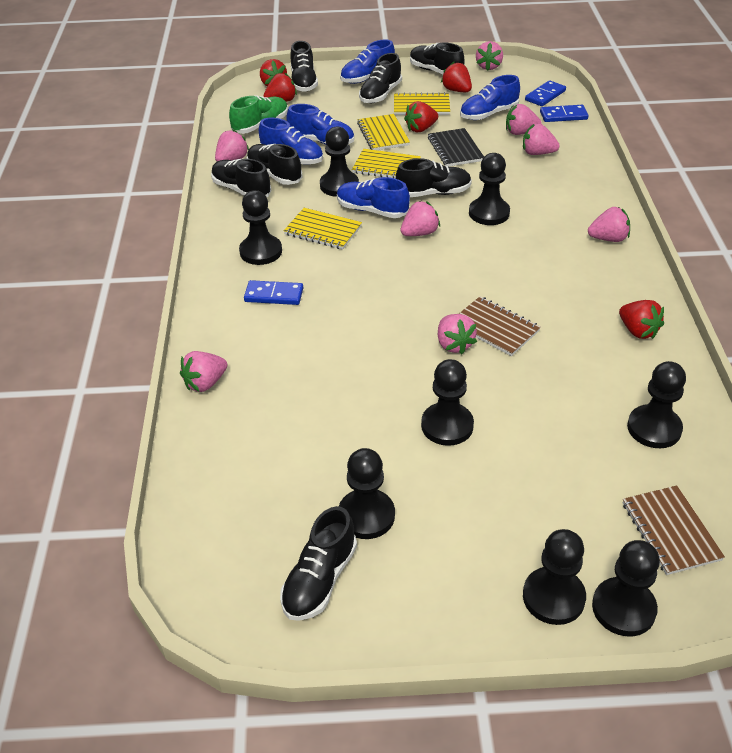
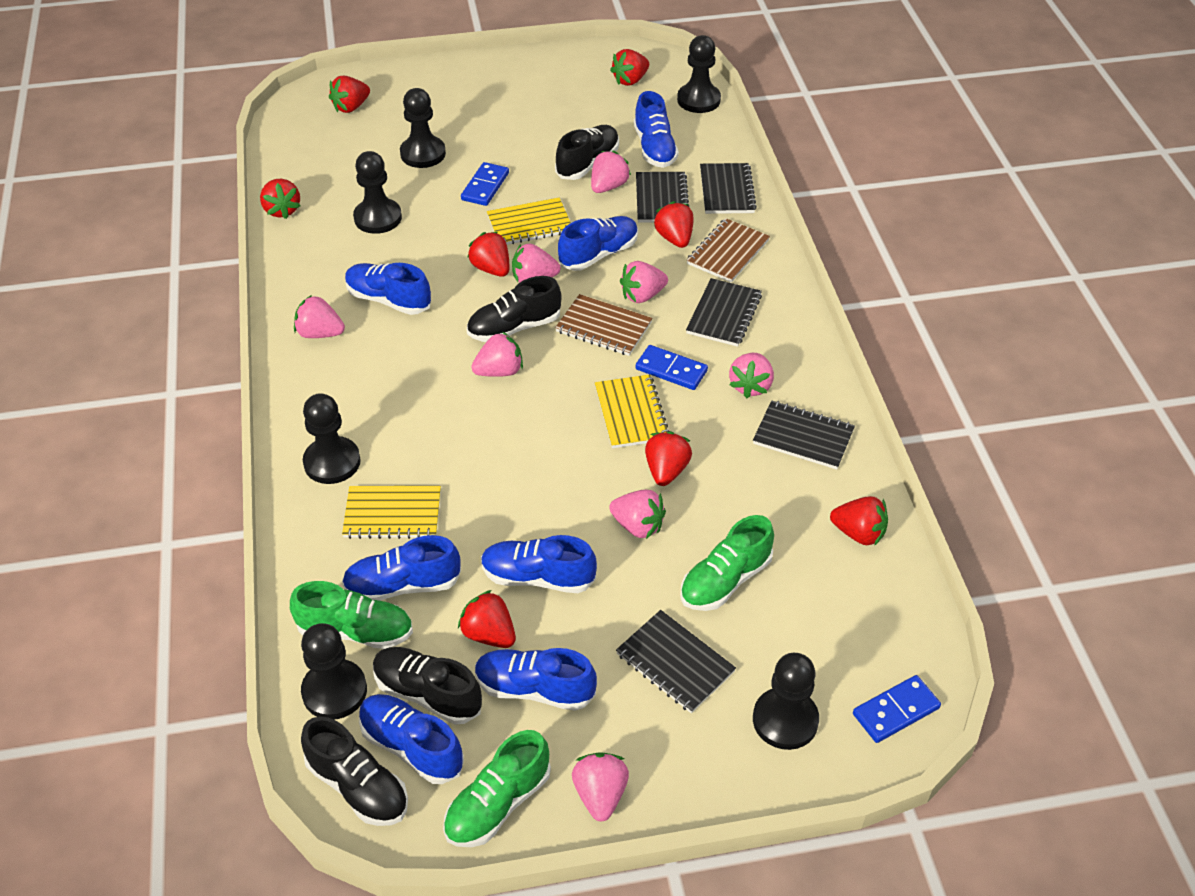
black notebook: [428,128,484,167] = 1 -> [616,610,736,713] [636,172,689,223] [686,278,762,347] [700,163,757,214] [753,400,855,470] = 5
black pawn: [239,190,282,265] [320,126,359,197] [339,448,395,539] [421,359,474,446] [469,153,510,225] [523,529,586,625] [592,540,660,636] [627,361,686,448] = 8 -> [301,623,367,719] [303,393,361,484] [353,151,402,234] [400,88,446,168] [677,35,721,113] [753,653,819,750] = 6
black shoe: [211,159,271,197] [246,144,303,185] [280,506,357,621] [290,41,318,92] [359,53,402,103] [396,158,472,197] [410,42,465,74] = 7 -> [301,717,408,826] [373,647,482,725] [467,276,561,342] [555,125,619,180] = 4
blue shoe: [259,118,323,165] [286,104,354,145] [337,177,410,218] [340,39,395,84] [460,75,520,120] = 5 -> [342,535,461,601] [345,263,431,315] [359,694,464,784] [475,648,597,711] [481,535,597,593] [558,216,638,271] [634,91,679,168] = 7
green shoe: [229,96,288,134] = 1 -> [290,581,413,649] [443,730,551,847] [680,515,774,611] = 3
red strawberry: [260,59,287,86] [264,72,297,102] [404,101,438,133] [441,62,472,92] [619,300,664,339] = 5 -> [260,179,300,219] [329,76,370,113] [458,590,516,648] [467,232,510,277] [610,49,649,86] [645,431,692,486] [654,201,693,248] [830,496,888,546] = 8
yellow notebook: [284,208,362,250] [352,149,421,179] [357,114,410,150] [394,92,450,115] = 4 -> [342,486,441,539] [487,198,571,245] [595,375,669,448] = 3

